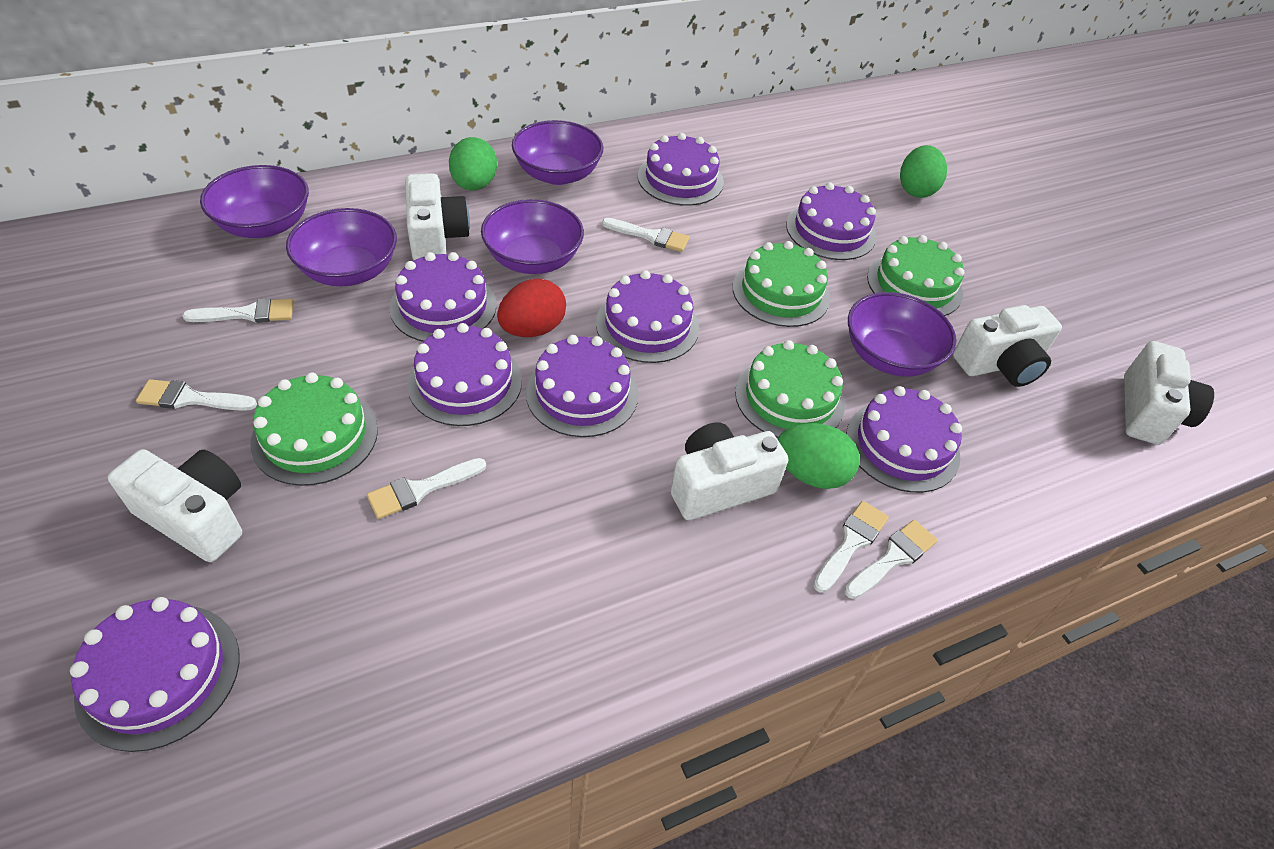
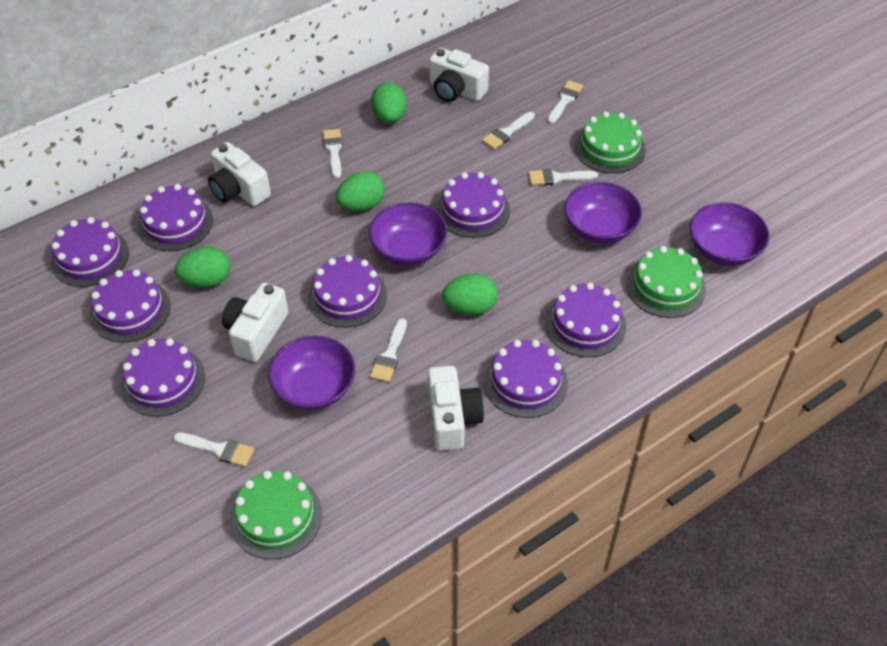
green cake: [251,373,378,486] [733,241,830,327] [735,340,845,438] [867,235,964,316] = 4 -> [230,471,322,560] [575,111,646,174] [627,246,706,318] = 3
green egg: [449,137,497,191] [778,423,860,489] [900,145,947,198] = 3 -> [175,246,230,288] [336,171,385,211] [371,83,407,123] [442,273,498,315] = 4
purple bowl: [200,165,309,238] [286,208,397,286] [481,199,584,274] [512,120,603,185] [848,292,956,377] = 5 -> [268,336,355,410] [369,202,447,266] [564,182,642,244] [690,202,770,266] = 4
red egg: [497,278,566,337] = 1 -> none = 0
white camera: [108,449,242,562] [405,173,470,260] [671,422,788,520] [953,305,1062,387] [1124,341,1214,445] = 5 -> [208,142,271,206] [222,283,289,362] [428,366,484,451] [429,48,489,102] = 4

